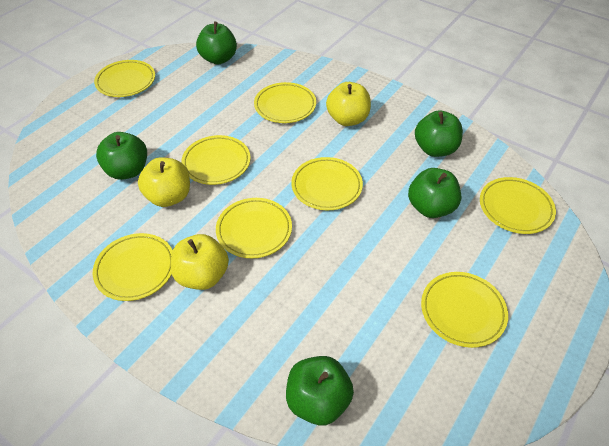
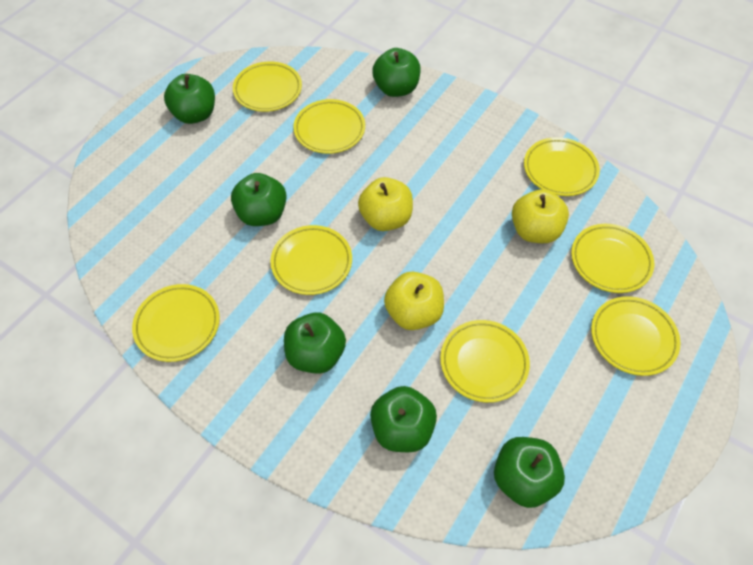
green apple: [96,132,147,180] [196,22,237,64] [286,356,354,425] [408,168,461,218] [415,110,463,157] = 5 -> [164,74,215,124] [231,173,287,226] [284,312,346,374] [370,386,437,452] [372,48,421,97] [494,437,565,508] = 6

